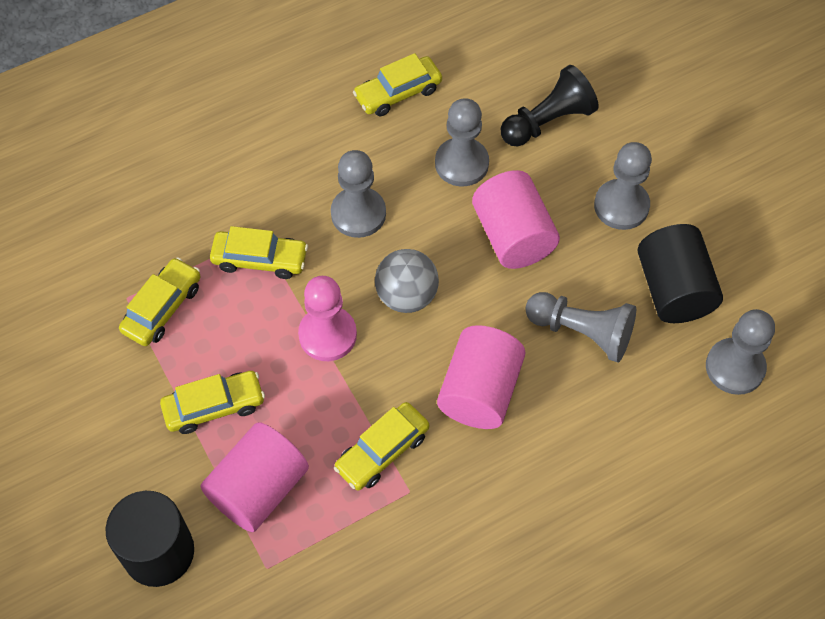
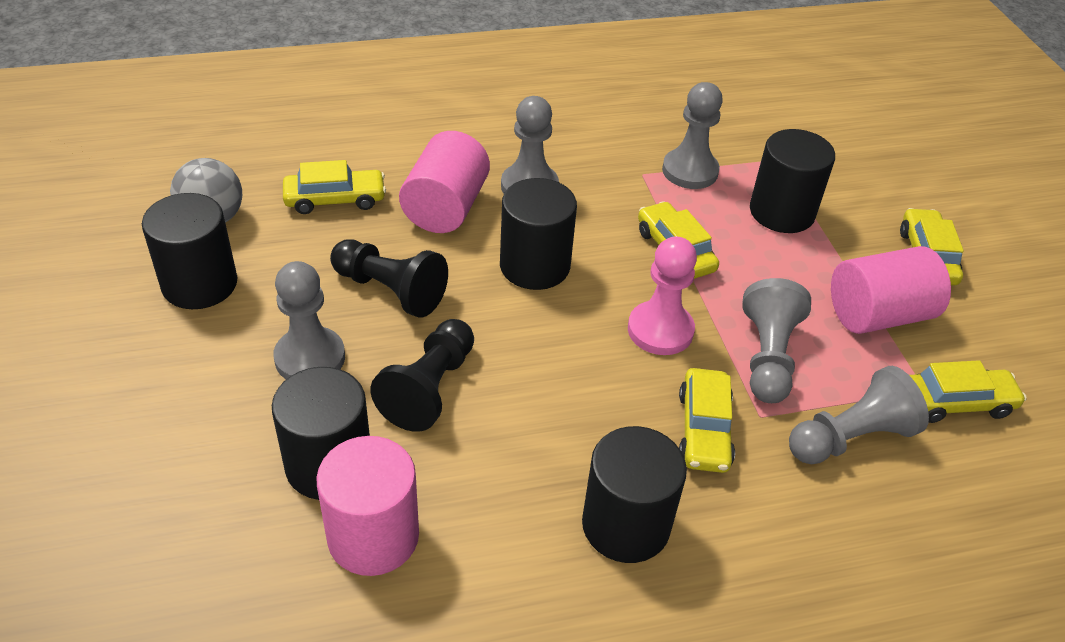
black cylinder: [105,491,194,587] [638,224,723,323] = 2 -> [142,193,237,309] [272,367,370,500] [500,178,577,290] [582,426,687,563] [750,129,835,233] = 5
black pawn: [501,65,599,146] = 1 -> [330,239,448,318] [371,319,474,432] = 2

